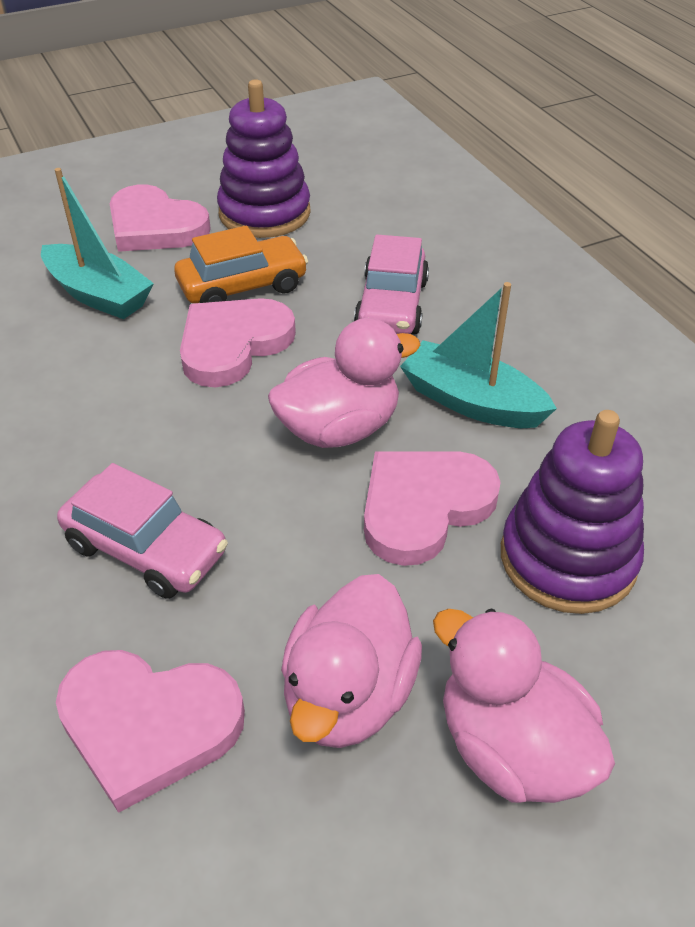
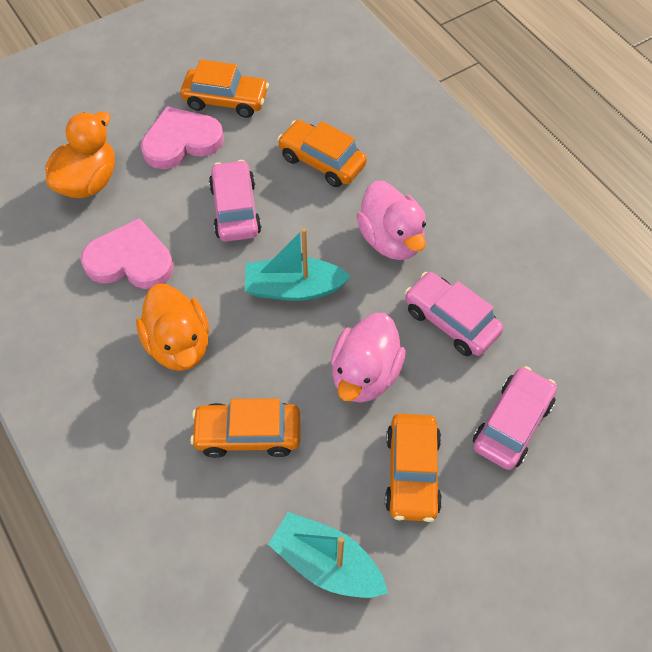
orange car: [174,226,308,303] = 1 -> [180,59,269,118] [190,398,300,458] [278,120,367,187] [385,414,442,522] = 4
orange duck: none = 0 -> [45,111,115,198] [136,284,209,371] = 2
pink car: [57,463,228,599] [354,235,429,334] = 2 -> [209,160,262,242] [405,272,503,356] [473,366,557,470] = 3
pink duck: [268,318,420,448] [281,574,422,748] [433,608,615,803] = 3 -> [331,313,406,403] [357,181,426,260] = 2
pink heart: [56,650,245,813] [110,185,211,252] [180,298,296,387] [364,451,501,566] = 4 -> [81,218,174,289] [141,106,224,169] = 2
purple stacking toy: [217,80,311,238] [501,410,644,614] = 2 -> none = 0

